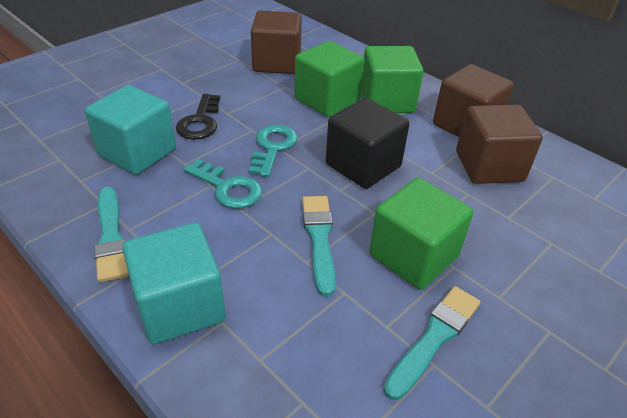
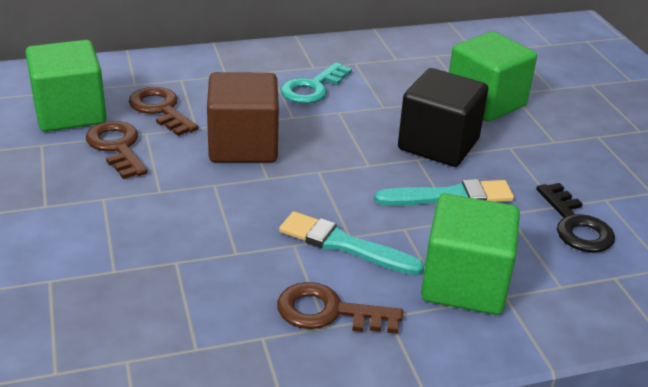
brown cube: [251,10,302,74] [433,64,514,137] [456,104,543,184] = 3 -> [207,72,279,162] = 1
brown key: none = 0 -> [86,121,148,179] [129,87,199,136] [277,282,403,334] = 3
turquoise brush: [94,187,129,282] [302,196,335,297] [383,286,481,400] = 3 -> [279,211,424,275] [374,179,514,206] = 2
turquoise cube: [85,85,176,175] [122,223,225,344] = 2 -> none = 0
turquoise key: [184,159,262,209] [249,125,298,177] = 2 -> [281,62,352,104] = 1

